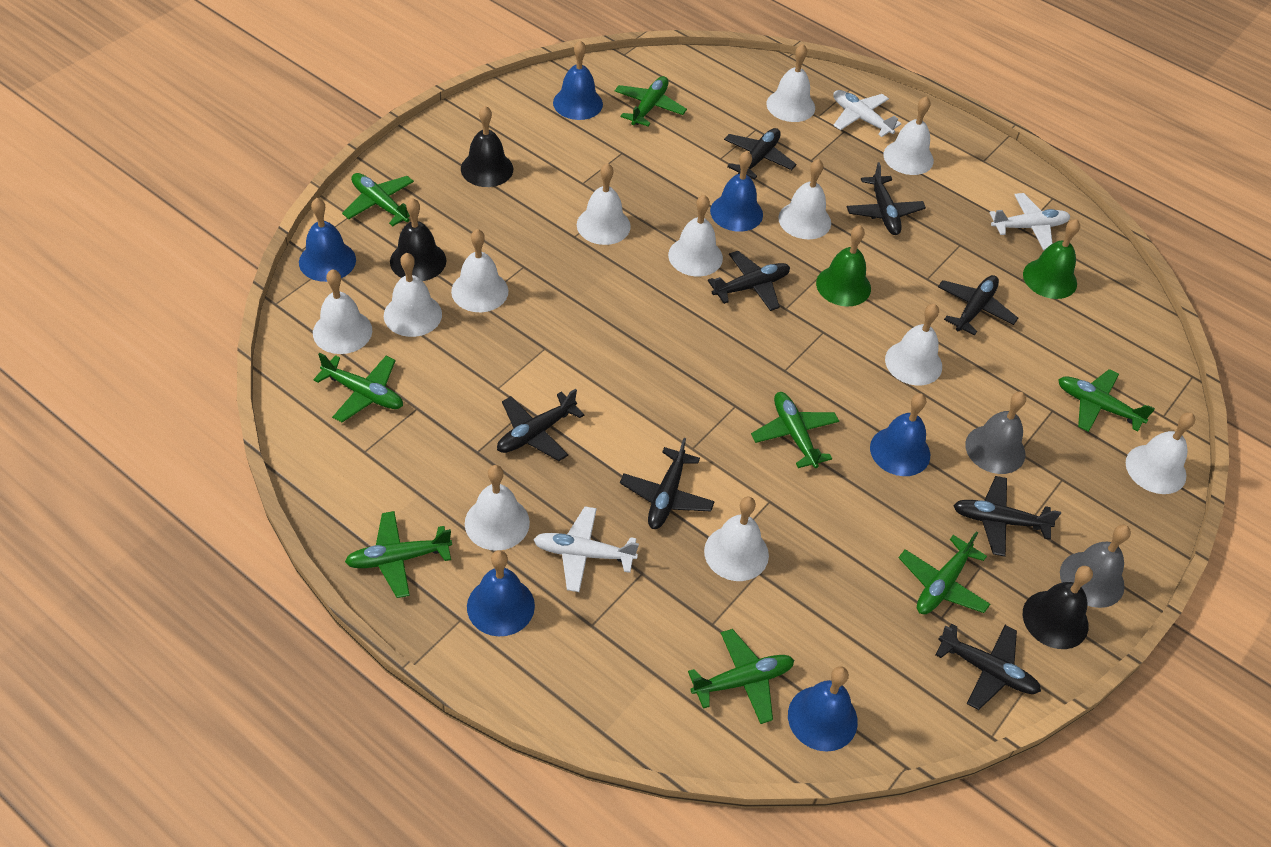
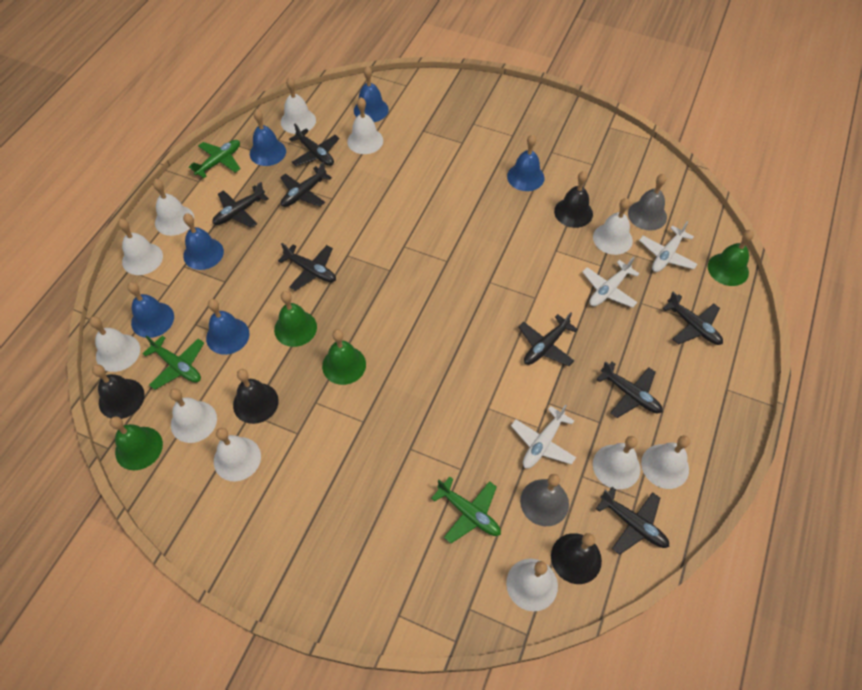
black bell: [390,198,446,281] [461,106,513,187] [1023,566,1093,649] = 3 -> [92,364,145,419] [233,369,278,424] [551,533,602,584] [554,171,593,228] = 4
green bell: [816,225,871,307] [1023,219,1080,299] = 2 -> [110,416,163,470] [274,291,317,347] [322,329,366,385] [708,230,754,286] = 4
green plane: [313,353,403,422] [342,173,414,226] [345,511,452,598] [615,76,687,126] [688,629,794,724] [751,392,839,468] [899,531,990,614] [1058,369,1155,432] = 8 -> [142,336,204,390] [189,140,241,178] [431,477,501,543] = 3
white bell: [313,269,372,354] [384,253,442,337] [451,229,508,312] [465,465,530,551] [577,163,631,245] [668,195,723,276] [704,497,769,581] [766,44,815,122] [778,159,831,239] [883,96,934,175] [885,304,942,386] [1126,412,1195,494] = 12 -> [89,316,140,372] [118,219,163,275] [153,179,194,236] [170,388,217,443] [214,428,261,481] [281,77,316,134] [347,98,383,154] [506,559,558,611] [593,198,633,255] [593,436,640,489] [641,435,690,489] = 11

